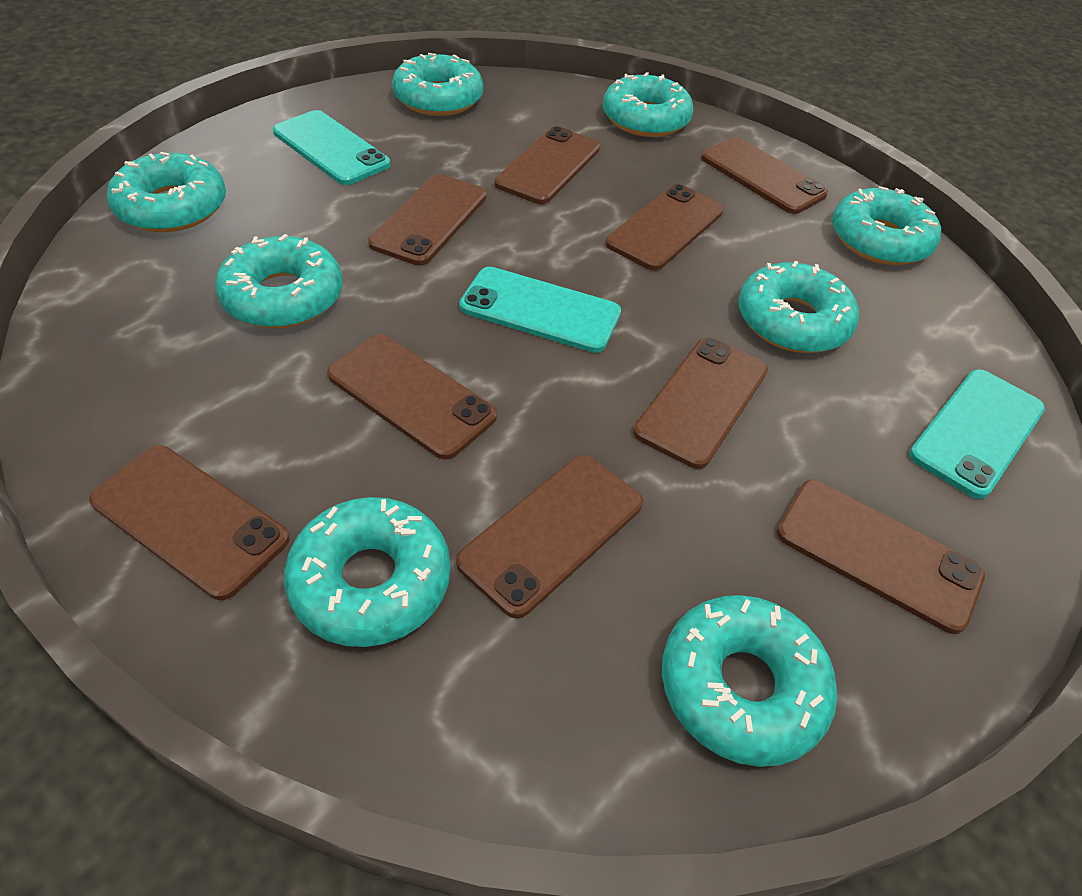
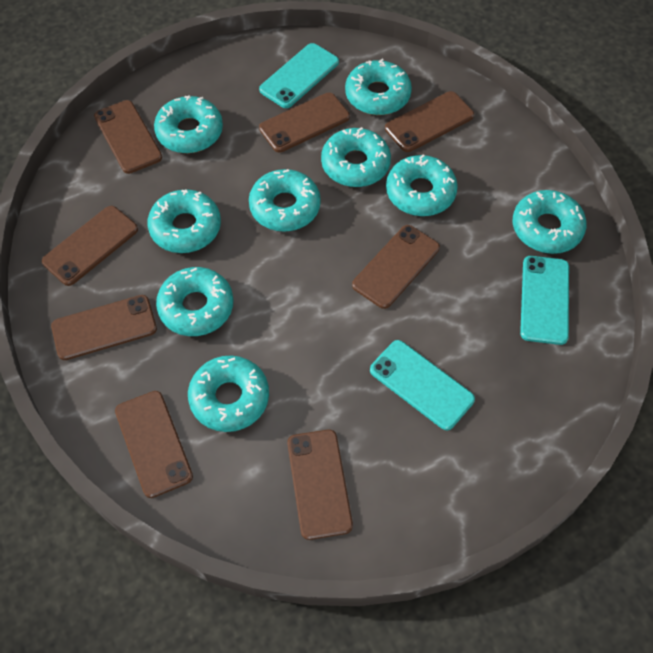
brown phone: [89,445,289,600] [327,334,497,460] [368,174,487,266] [456,455,643,618] [494,126,600,204] [605,184,724,271] [633,338,768,469] [701,137,828,214] [776,480,985,634] = 9 -> [42,206,138,286] [51,295,157,360] [94,100,162,174] [115,391,193,498] [259,92,350,153] [287,430,353,540] [352,225,440,309] [385,91,474,152] = 8
turquoise donut: [107,152,226,232] [215,234,343,328] [284,497,450,647] [392,53,483,116] [603,72,694,137] [662,595,837,767] [738,260,859,353] [832,186,941,265] = 8 -> [148,189,221,253] [154,95,223,153] [156,267,233,336] [188,355,269,432] [249,169,321,232] [321,127,391,187] [345,59,412,115] [386,154,458,216] [512,190,587,254] = 9

